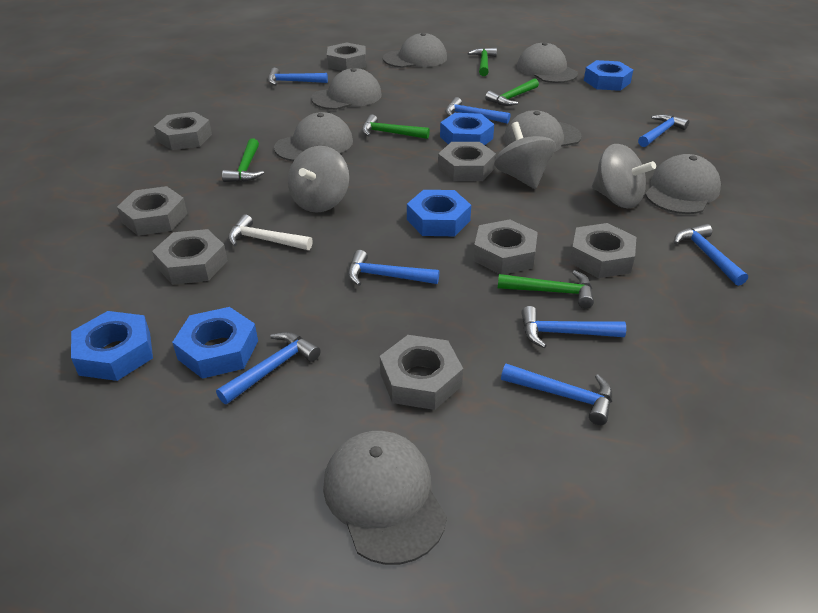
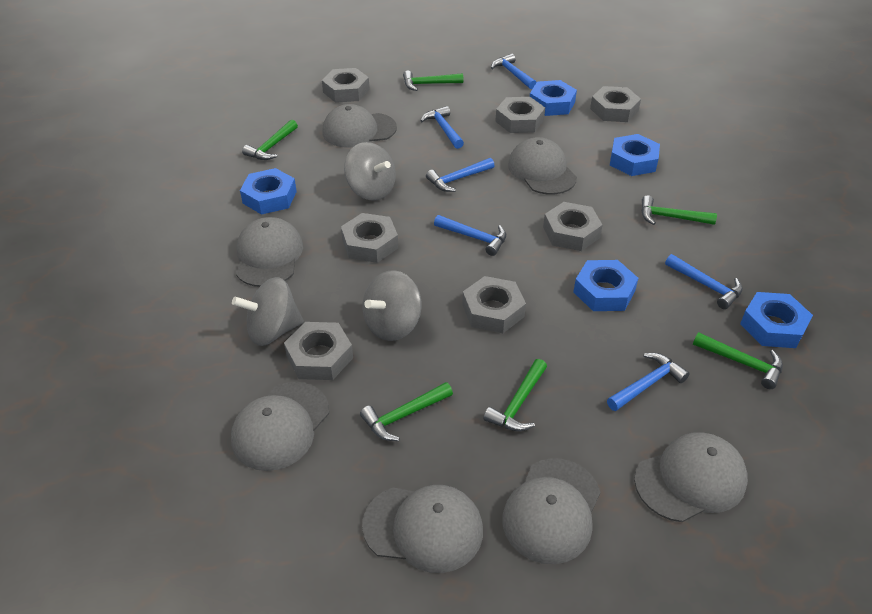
blue hammer: [216,332,321,404] [268,68,328,85] [348,250,439,286] [445,97,510,124] [501,364,612,425] [521,306,626,348] [638,114,689,147] [674,224,748,286] = 8 -> [421,106,464,149] [426,158,495,192] [434,215,506,256] [491,54,537,89] [607,353,690,411] [665,254,743,309] = 6
green hammer: [222,138,264,182] [362,115,430,139] [467,48,497,76] [485,78,539,106] [498,270,594,308] = 5 -> [242,120,298,160] [360,382,453,441] [403,70,463,91] [483,359,547,432] [641,195,717,225] [693,332,783,389] = 6
grey nut: [117,186,187,236] [152,229,228,285] [154,112,212,150] [327,43,366,71] [380,335,463,410] [438,142,496,181] [473,219,538,274] [570,223,636,278] = 8 -> [284,322,353,380] [322,68,370,103] [341,213,398,263] [462,276,526,333] [495,97,545,133] [543,202,603,251] [590,86,641,122] = 7
white hammer: [228,214,313,250] = 1 -> none = 0

